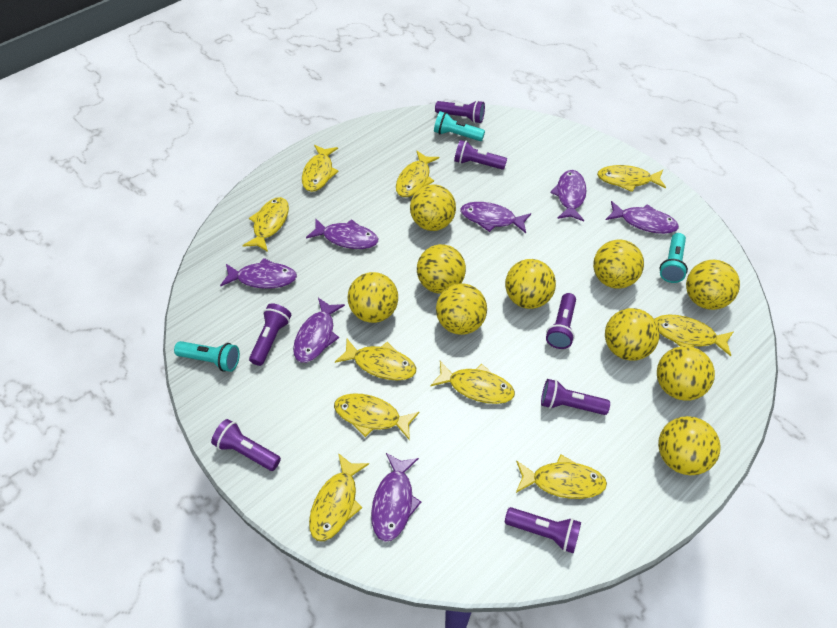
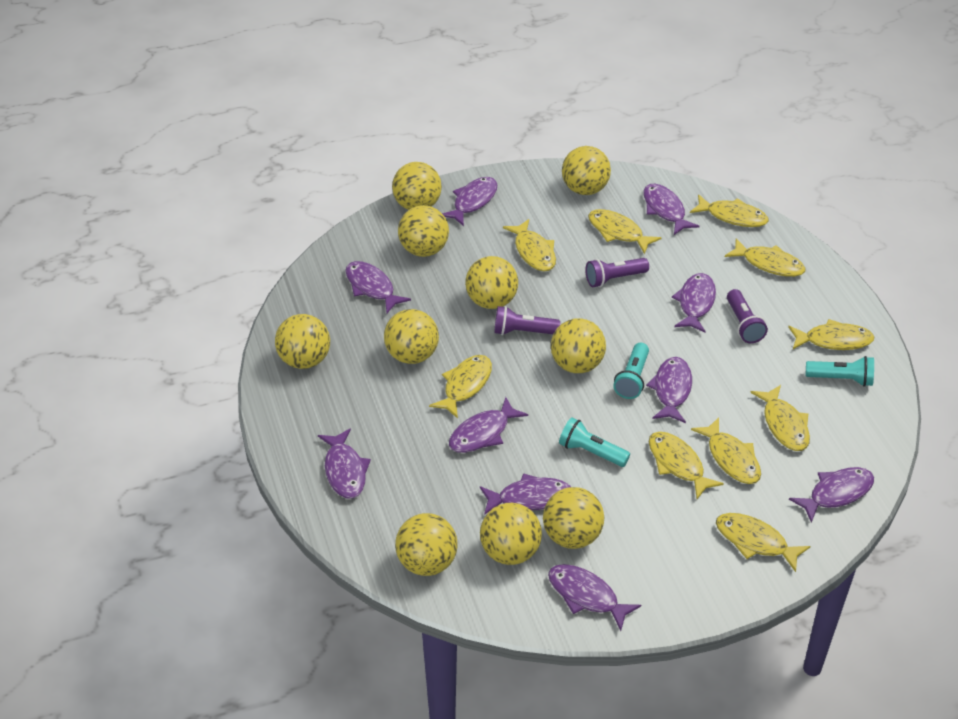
purple fish: [220,258,297,289] [293,298,345,363] [306,218,378,249] [371,453,421,542] [460,202,531,233] [550,170,587,221] [606,201,679,234] = 7 -> [318,428,371,498] [345,261,411,313] [442,177,498,226] [449,397,528,453] [480,473,571,515] [548,564,641,631] [643,184,699,235] [646,357,692,423] [672,273,716,333] [789,467,874,523] = 10
purple flashlight: [211,419,281,471] [249,303,291,366] [435,100,485,123] [454,140,507,170] [505,507,581,554] [541,379,610,415] [546,293,576,349] = 7 -> [494,306,560,335] [585,258,649,287] [727,289,768,343] = 3

